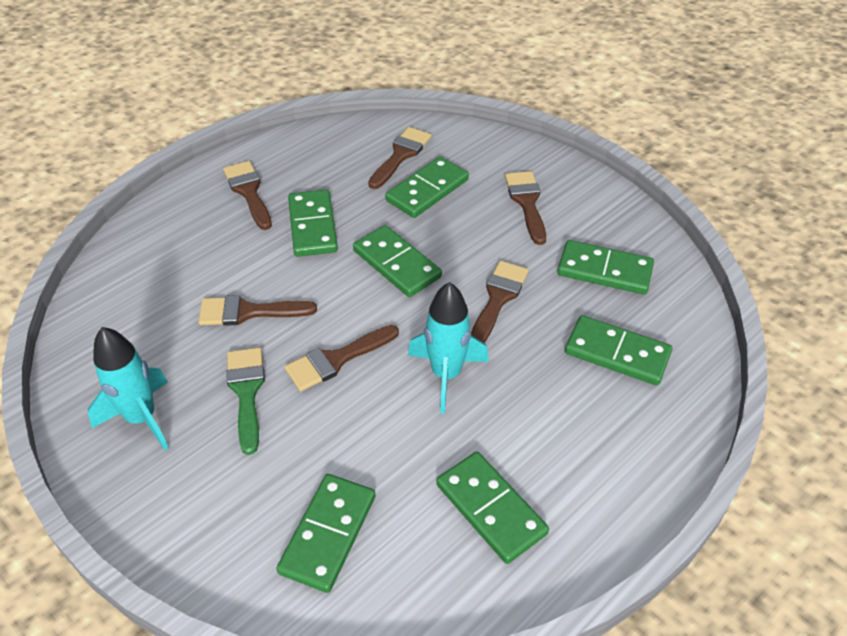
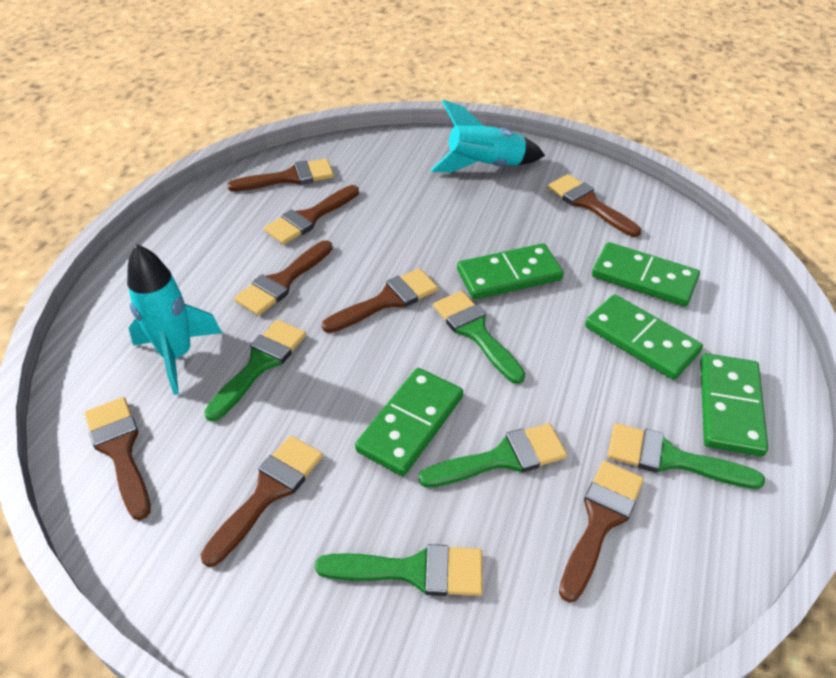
brown brush: [198,295,317,326] [223,161,272,230] [284,325,399,391] [368,127,432,189] [471,261,529,343] [505,171,546,245] = 6 -> [85,397,150,520] [201,436,323,567] [227,159,334,192] [234,240,332,316] [264,185,359,244] [322,268,438,333] [548,174,641,237] [559,461,644,602] = 8
green brush: [226,347,265,455] = 1 -> [204,320,306,422] [315,544,483,596] [419,423,567,488] [433,291,525,384] [608,423,765,489] = 5
green domino: [276,474,376,593] [288,189,338,257] [353,225,442,297] [385,156,469,218] [436,452,549,564] [557,240,654,294] [565,315,672,385] = 7 -> [355,368,463,476] [457,243,564,299] [585,294,703,380] [592,242,700,307] [700,353,768,457] = 5

